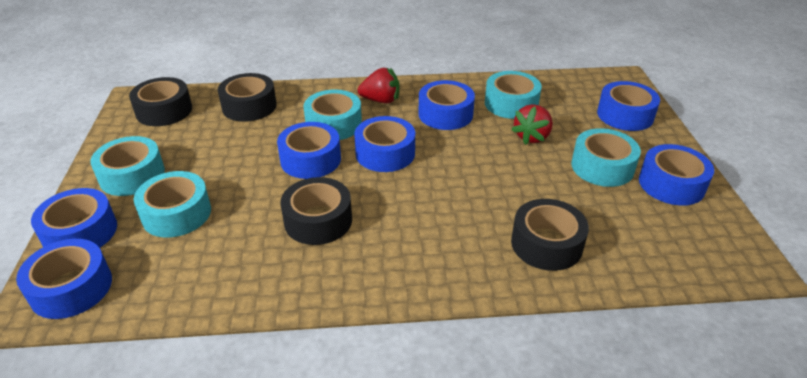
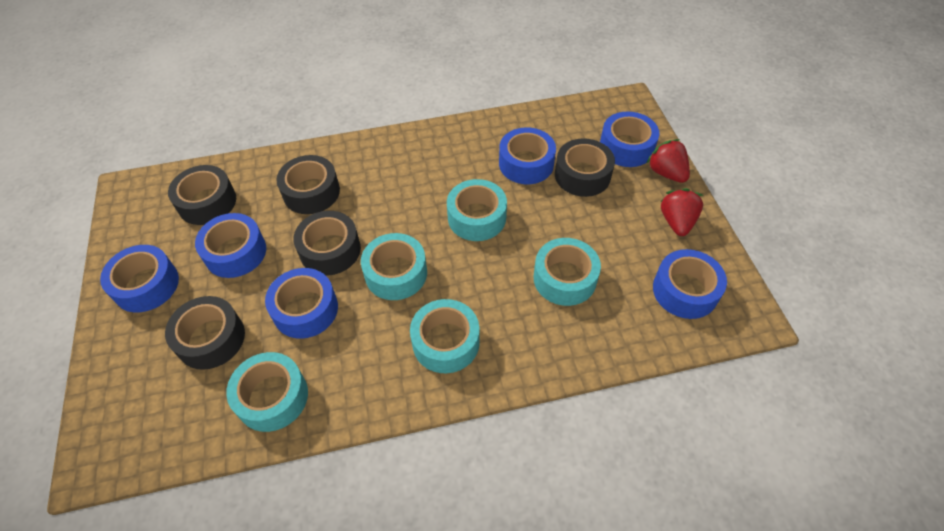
black tape: [129,77,192,126] [218,73,277,122] [281,177,352,245] [511,199,589,271] = 4 -> [165,296,245,370] [168,165,236,225] [276,155,340,214] [293,211,361,276] [555,138,615,197] = 5
blue tape: [16,239,112,319] [31,188,117,248] [277,122,341,179] [354,116,415,172] [419,80,475,130] [597,81,660,131] [639,144,714,206] = 7 -> [100,245,179,312] [195,213,266,278] [265,268,338,339] [499,127,556,184] [600,111,659,167] [653,249,727,319] = 6

